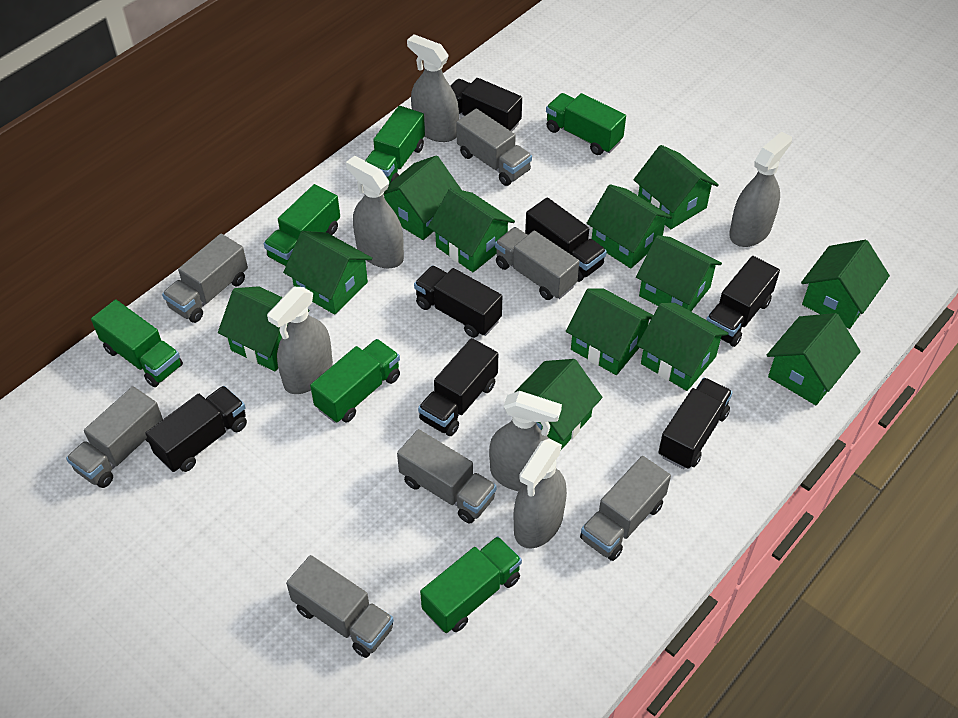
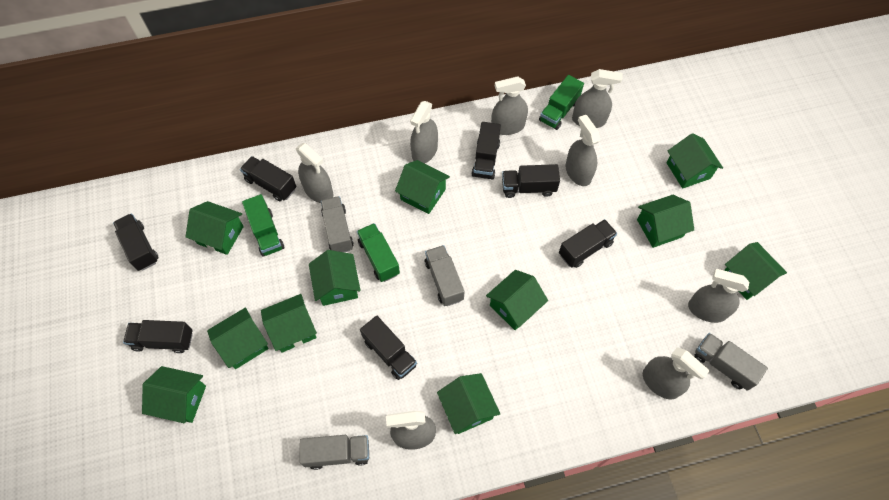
green house: [218,286,309,372] [283,231,373,315] [383,155,461,240] [428,188,515,272] [515,359,602,450] [566,288,653,375] [587,184,673,268] [633,145,719,229] [636,235,722,311] [637,303,729,391] [767,313,861,405] [801,240,890,329] = 12 -> [142,366,206,423] [185,201,244,255] [207,307,268,369] [261,294,317,353] [309,250,361,306] [395,160,450,214] [437,373,500,434] [486,270,548,330] [637,195,694,248] [666,133,723,189] [724,242,787,300] = 11
green truck: [91,300,183,387] [264,184,340,266] [310,339,400,423] [365,106,425,183] [420,536,522,633] [546,93,626,155] = 6 -> [242,194,284,257] [357,223,400,282] [539,75,584,130] = 3
grey spray bottle: [267,287,333,394] [346,156,404,268] [407,34,459,142] [489,391,562,491] [514,438,567,548] [729,131,792,247] = 6 -> [296,143,333,203] [386,411,436,450] [410,101,438,164] [491,76,528,135] [566,115,600,186] [572,69,623,128] [643,347,710,399] [688,269,749,323] = 8
grey truck: [66,386,163,488] [162,234,248,323] [286,555,394,658] [397,429,497,524] [456,109,532,186] [495,227,579,300] [580,456,671,561] = 7 -> [300,435,369,470] [321,196,354,252] [425,245,464,306] [694,333,768,391] = 4

